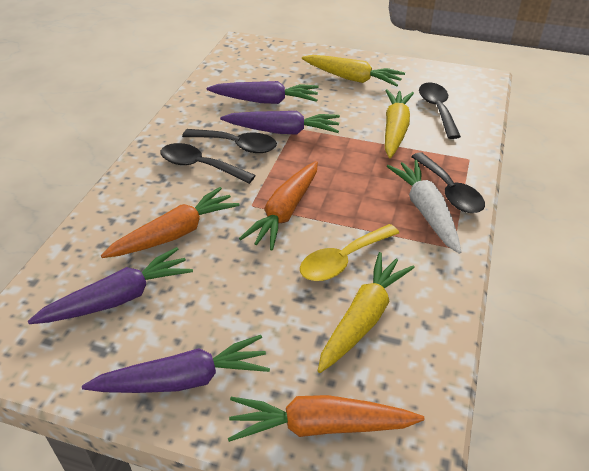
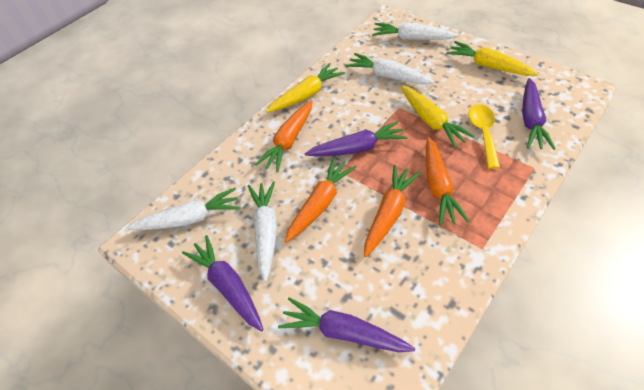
black spoon: [160,143,256,184] [182,129,277,153] [411,152,485,213] [419,82,461,139] = 4 -> none = 0
orange carrot: [101,187,240,258] [228,395,424,442] [239,161,318,250] = 3 -> [255,100,313,172] [285,157,357,243] [364,165,420,257] [426,137,469,225] = 4
white carrot: [386,160,461,254] = 1 -> [126,188,241,230] [248,181,277,282] [346,53,434,84] [372,22,459,40] = 4

